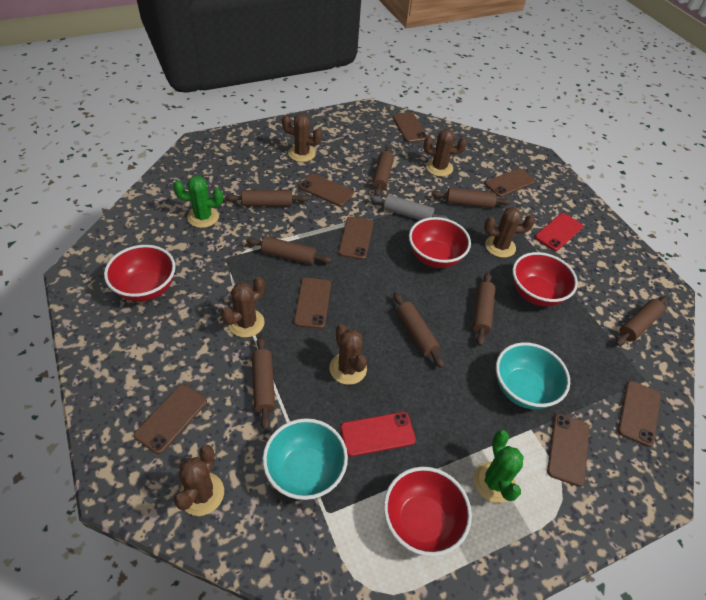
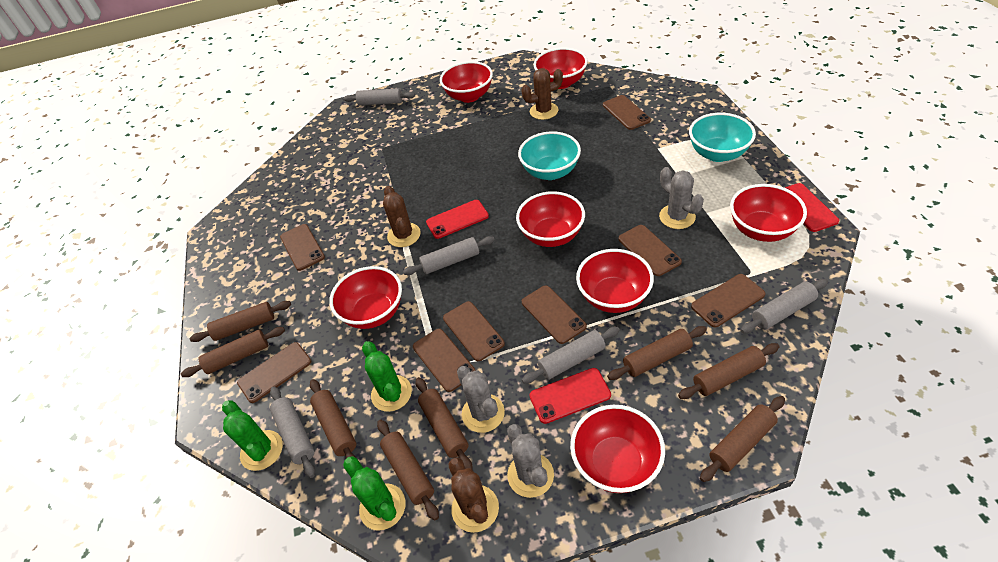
brown cactus: [173,445,224,516] [221,277,265,338] [282,114,322,162] [330,324,367,385] [423,129,467,177] [484,207,535,258] = 6 -> [383,186,421,247] [448,457,499,533] [521,68,563,120] = 3
green cactus: [173,176,223,228] [474,430,524,503] = 2 -> [222,401,283,471] [343,456,406,531] [362,341,412,412] = 3
grey cactus: none = 0 -> [457,366,505,433] [507,424,554,498] [659,167,704,229] = 3
grey rolling pin: [370,195,449,220] = 1 -> [270,387,315,478] [343,88,415,105] [403,236,495,275] [522,327,620,384] [741,279,828,333] = 5
red bowl: [104,245,175,302] [384,467,472,557] [409,217,471,268] [512,252,578,307] = 4 -> [329,266,402,329] [440,61,493,103] [516,191,585,247] [534,48,588,89] [570,405,665,493] [576,249,654,313] [730,184,807,242] = 7
red phone: [340,412,416,457] [535,213,583,251] = 2 -> [426,200,489,239] [529,368,611,424] [785,183,839,232] = 3

